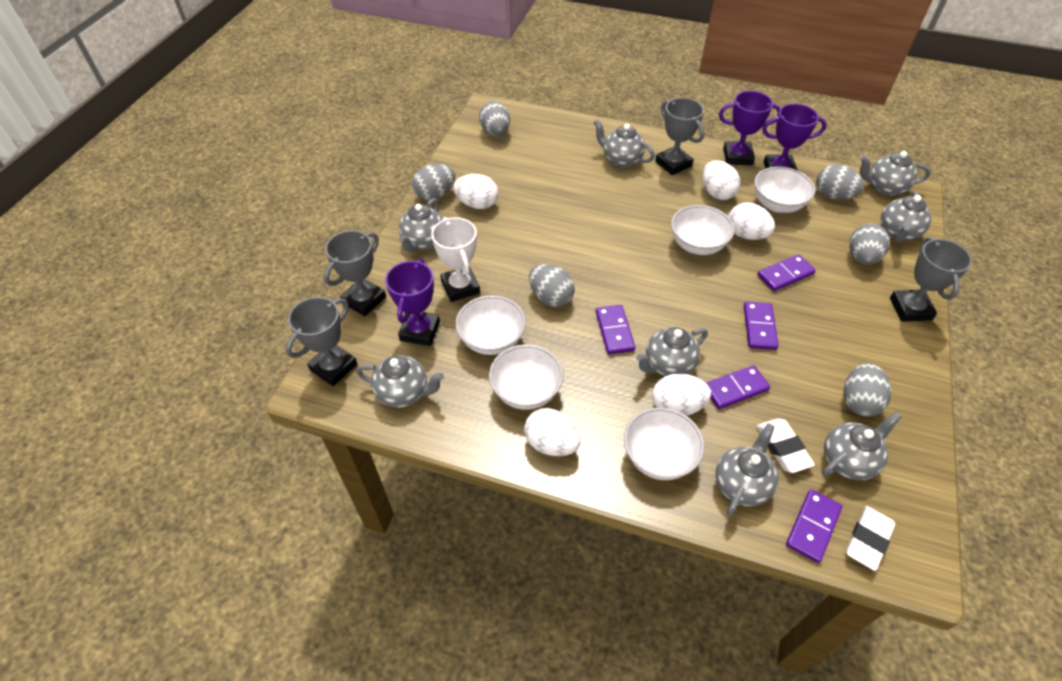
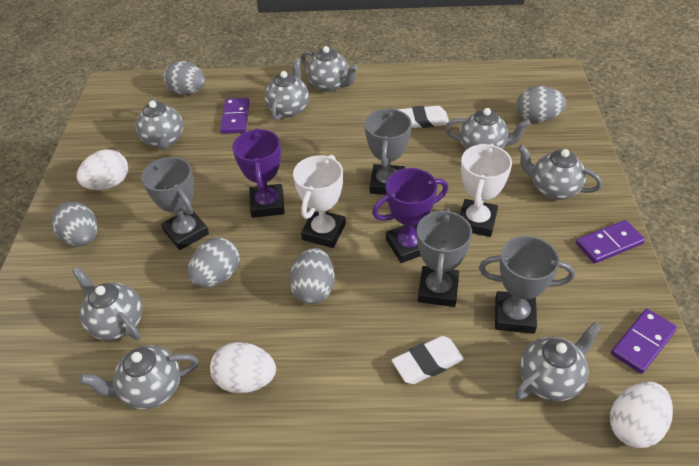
grey egg: [412,164,455,200] [479,101,510,136] [529,264,575,307] [816,164,864,200] [843,363,891,417] [849,223,890,265] = 6 -> [51,202,98,246] [163,61,205,95] [188,237,240,287] [289,248,335,304] [516,86,566,122] = 5
purple domino: [596,305,635,354] [706,365,770,409] [744,302,779,350] [757,254,816,291] [786,489,842,563] = 5 -> [220,98,249,134] [576,220,645,263] [611,309,677,374] = 3
purple trophy: [385,259,440,346] [719,91,780,165] [762,104,827,170] = 3 -> [232,128,285,218] [372,168,448,263] = 2
white bowl: [455,295,526,355] [489,345,563,410] [624,407,704,480] [671,205,735,255] [754,166,815,213] = 5 -> none = 0
white egg: [453,174,498,209] [524,408,581,456] [652,374,711,416] [703,160,740,200] [728,202,775,240] = 5 -> [77,149,128,190] [210,342,276,393] [610,382,673,448] = 3
white trophy: [431,217,480,302] = 1 -> [293,155,346,248] [460,143,512,237] = 2

